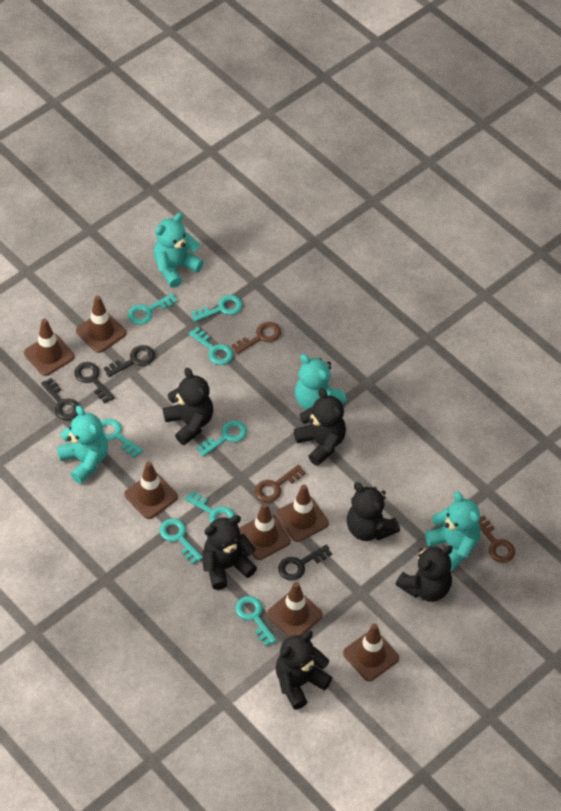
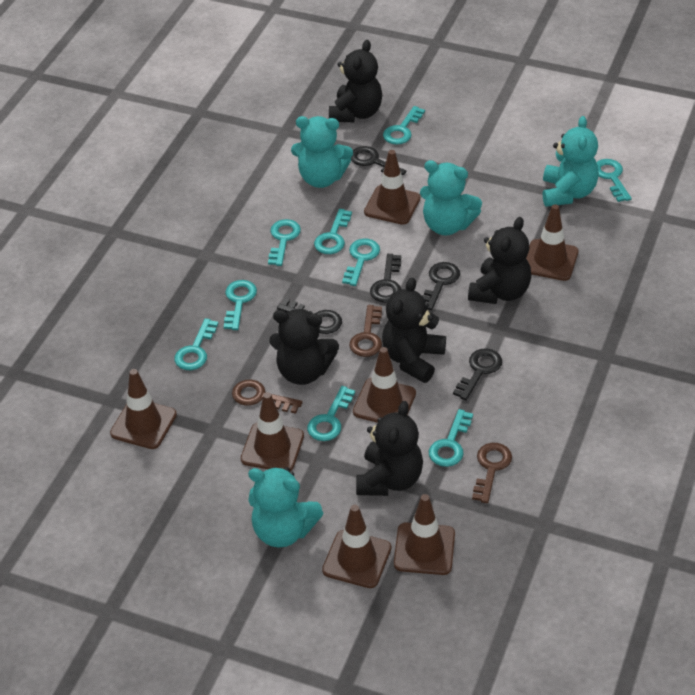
black key: [41,378,80,420] [74,362,115,403] [104,345,155,377] [278,544,332,581] = 4 -> [277,299,342,334] [351,146,406,175] [370,254,402,303] [422,262,460,310] [453,348,502,400] = 5
black teddy bear: [163,368,213,445] [203,515,257,590] [275,631,332,710] [294,388,346,466] [347,482,400,541] [395,545,453,602] = 6 -> [269,309,339,385] [329,40,382,122] [356,401,423,496] [382,278,446,383] [468,217,531,304] = 5
turquoise key: [101,419,143,458] [128,293,178,325] [160,518,203,564] [185,491,235,523] [189,327,233,365] [191,295,243,322] [197,420,247,457] [235,596,277,646] = 8 -> [174,318,219,370] [224,280,257,330] [268,219,301,266] [307,386,355,441] [314,209,352,254] [342,239,380,286] [383,106,425,145] [429,409,473,467] [596,159,632,202] = 9

